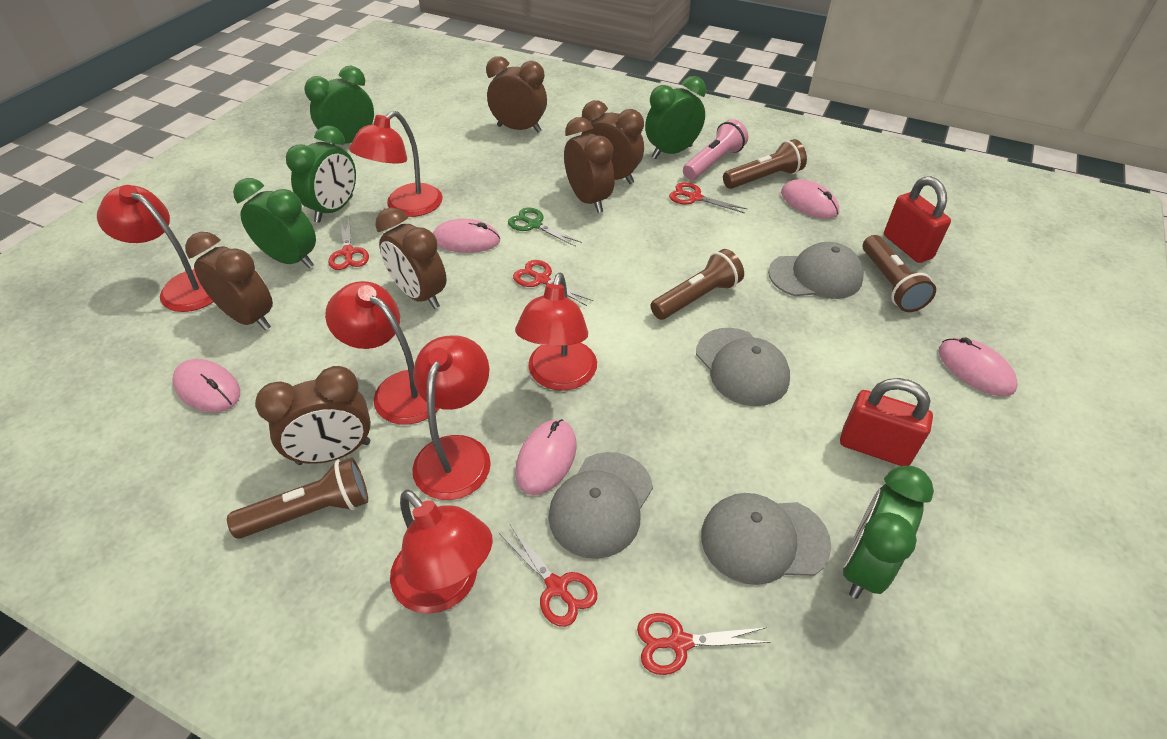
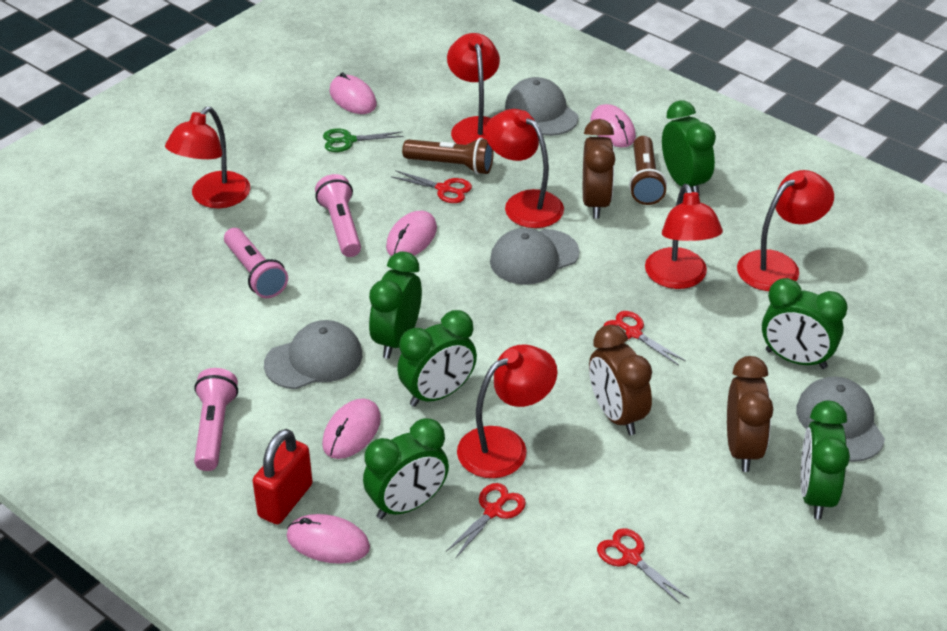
brown clock: [185,232,273,330] [255,366,371,465] [375,208,447,309] [486,56,547,133] [564,117,615,213] [581,100,644,184] = 6 -> [583,119,615,219] [589,325,652,435] [727,356,773,472] = 3
brown flashlight: [227,457,368,539] [650,249,744,320] [723,139,807,189] [863,235,936,312] = 4 -> [402,137,494,175] [629,136,667,205] = 2
green clock: [233,178,316,268] [286,126,356,223] [304,66,374,145] [645,76,706,159] [843,466,934,599] = 5 -> [363,418,449,519] [369,252,422,359] [397,310,477,407] [662,100,716,196] [762,278,848,369] [801,401,850,519] = 6
pink flashlight: [683,119,748,180] = 1 -> [194,368,238,471] [224,228,288,298] [315,174,361,257] = 3
red padlock: [840,378,933,466] [884,176,951,263] = 2 -> [253,429,313,525] = 1
red scissors: [328,218,369,270] [499,525,597,627] [513,260,593,306] [637,613,771,675] [669,182,747,214] = 5 -> [392,170,472,203] [446,483,526,558] [597,528,689,604] [603,311,686,366] = 4

